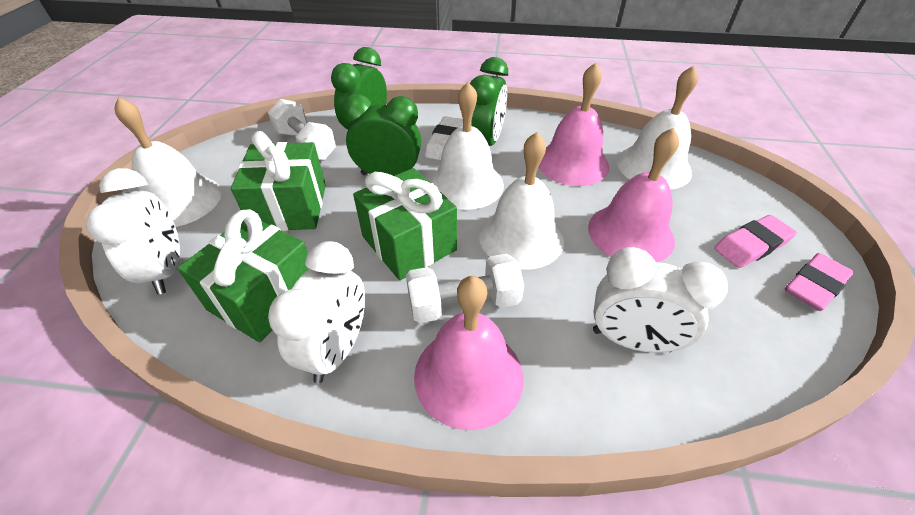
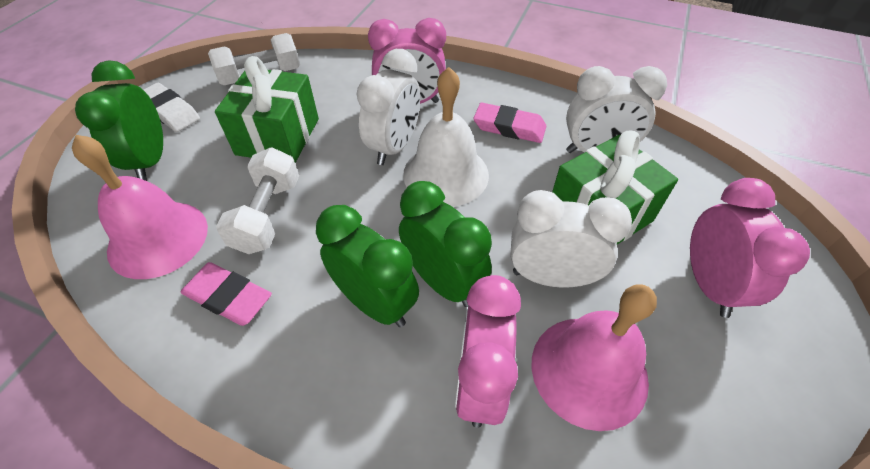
green gift: [177,209,309,342] [231,131,326,231] [353,168,457,280] = 3 -> [215,56,319,163] [552,130,678,244] = 2
pink bell: [414,276,524,430] [538,63,609,186] [588,128,679,262] = 3 -> [72,135,208,279] [532,284,657,431] = 2
pink clock: none = 0 -> [368,18,446,104] [455,275,521,428] [690,178,810,318] = 3
white bell: [114,97,222,227] [429,82,504,210] [479,132,564,270] [617,66,698,190] = 4 -> [403,67,489,207] = 1

